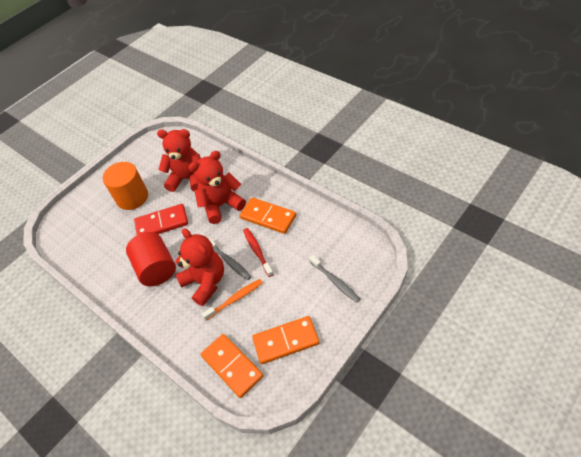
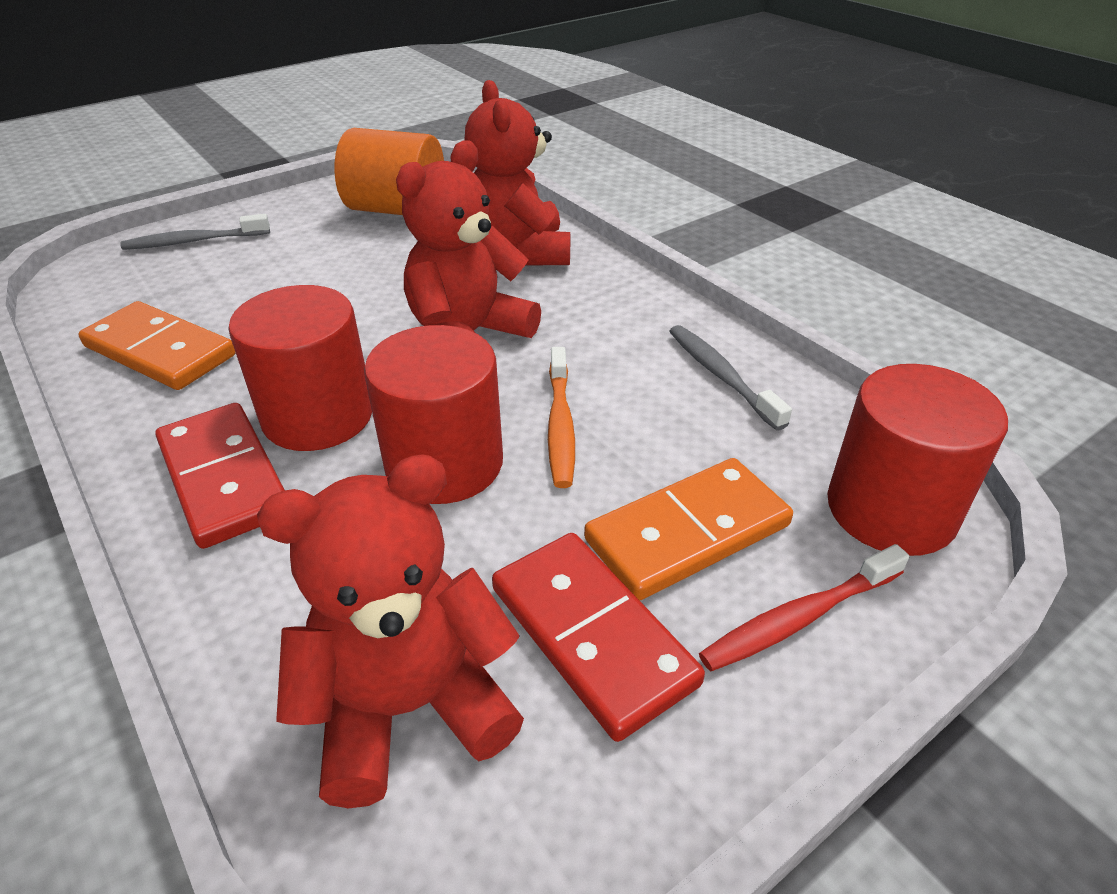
orange domino: [201,334,263,398] [240,198,296,234] [252,316,319,364] = 3 -> [78,301,236,390] [584,458,793,600] = 2
red cylinder: [126,232,176,286] = 1 -> [228,285,372,451] [364,325,503,504] [827,364,1008,556] = 3
red domino: [134,204,188,235] = 1 -> [155,403,285,549] [492,533,705,742] = 2

